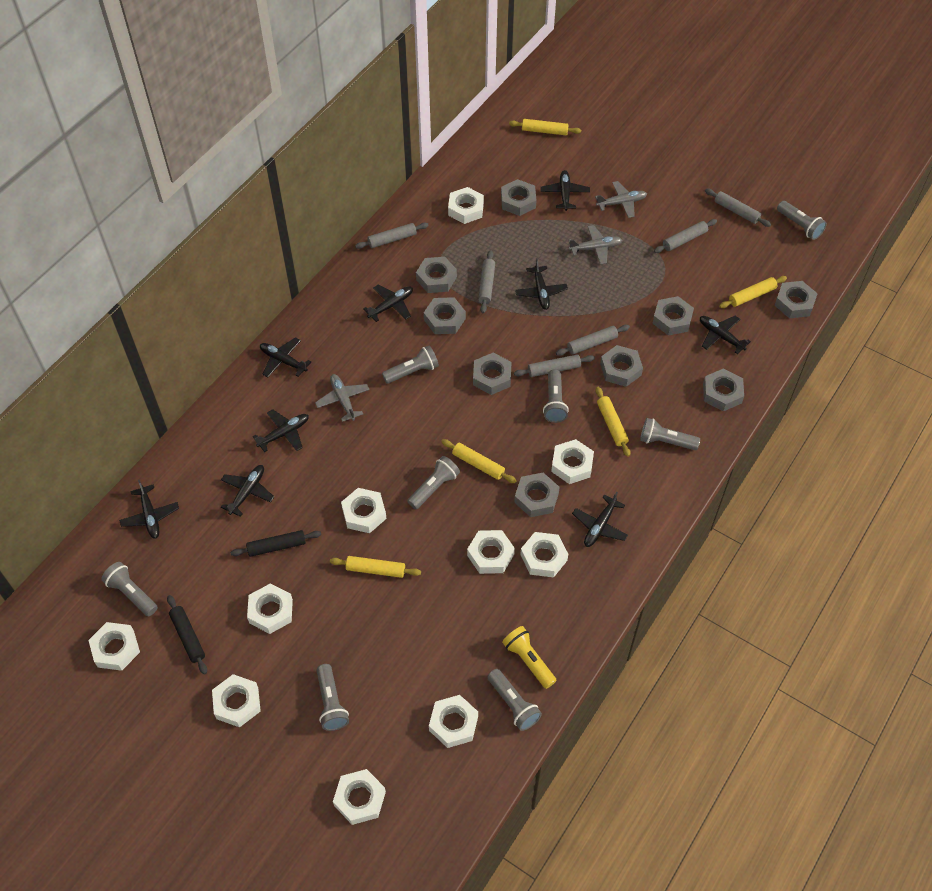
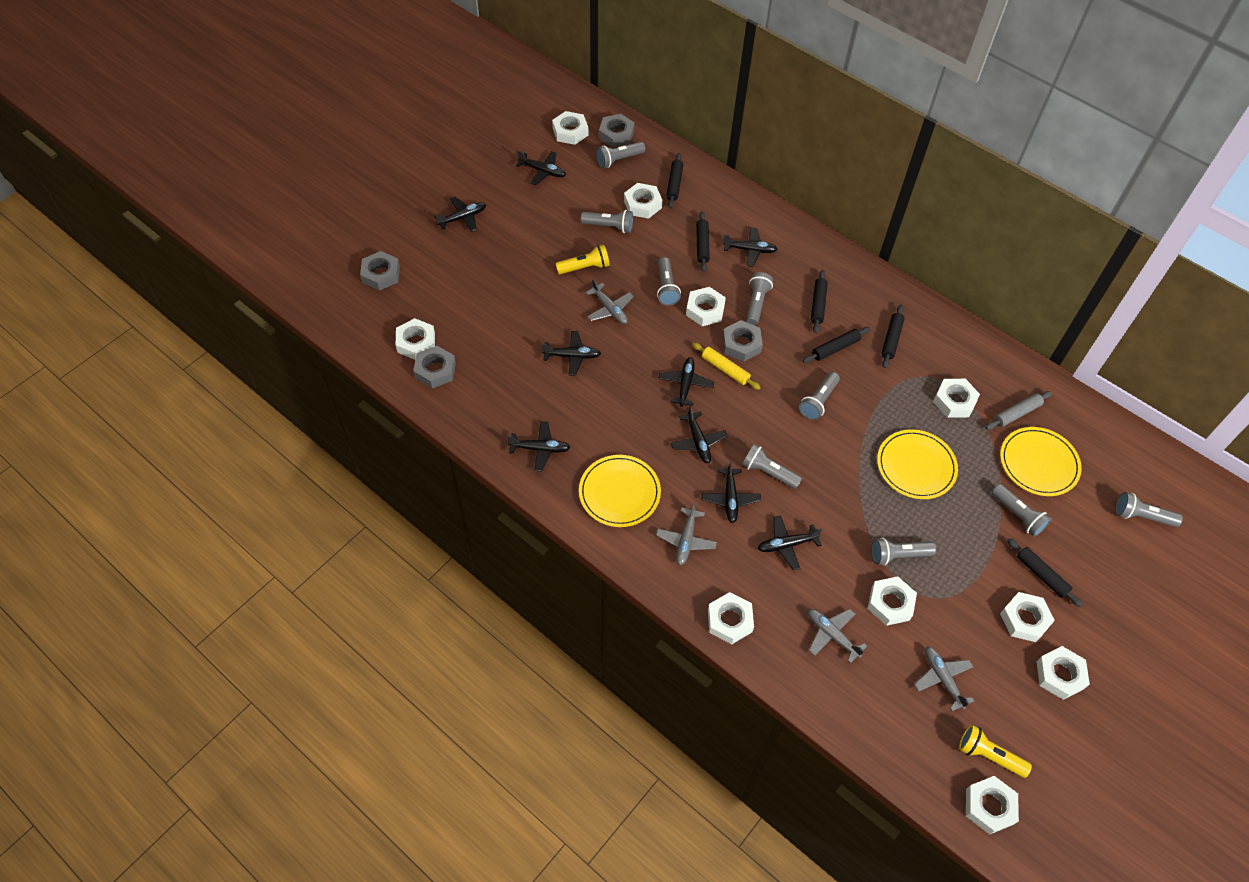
black rolling pin: [167,595,207,674] [230,530,321,557] = 2 -> [666,153,683,208] [696,212,710,272] [802,327,870,363] [811,270,828,333] [881,305,905,368] [1007,538,1083,608] = 6
grey flashlight: [101,562,158,616] [316,664,349,731] [382,345,439,384] [407,456,460,509] [487,669,542,731] [543,369,569,423] [640,418,700,450] [777,201,827,240] = 8 -> [581,210,633,233] [596,142,645,168] [657,257,681,306] [742,444,802,489] [746,272,773,325] [799,372,840,420] [871,537,936,565] [991,484,1051,537] [1115,492,1183,527] = 9
grey nut: [416,257,457,293] [424,297,466,334] [473,353,511,395] [501,179,537,216] [514,473,560,517] [600,345,643,387] [652,296,694,336] [703,368,744,411] [774,281,818,318] = 9 -> [360,251,400,291] [413,346,456,388] [599,114,635,147] [722,320,763,362] = 4
grey plane: [315,374,370,422] [568,225,622,264] [595,181,647,218] = 3 -> [585,279,634,324] [656,502,717,565] [808,609,867,663] [914,646,974,711] = 4
grey rolling pin: [355,223,429,249] [478,250,495,313] [514,354,595,377] [556,325,630,356] [654,219,717,253] [705,189,771,227] = 6 -> [985,391,1052,430] = 1
yellow flashlight: [502,626,557,689] = 1 -> [555,245,610,274] [959,725,1032,778] = 2
yellow plate: none = 0 -> [579,455,661,527] [877,429,958,499] [1000,427,1082,496] = 3
yellow rolling pin: [330,556,421,578] [441,439,516,483] [509,119,581,135] [596,387,631,457] [719,276,787,308] = 5 -> [692,342,761,390] = 1

